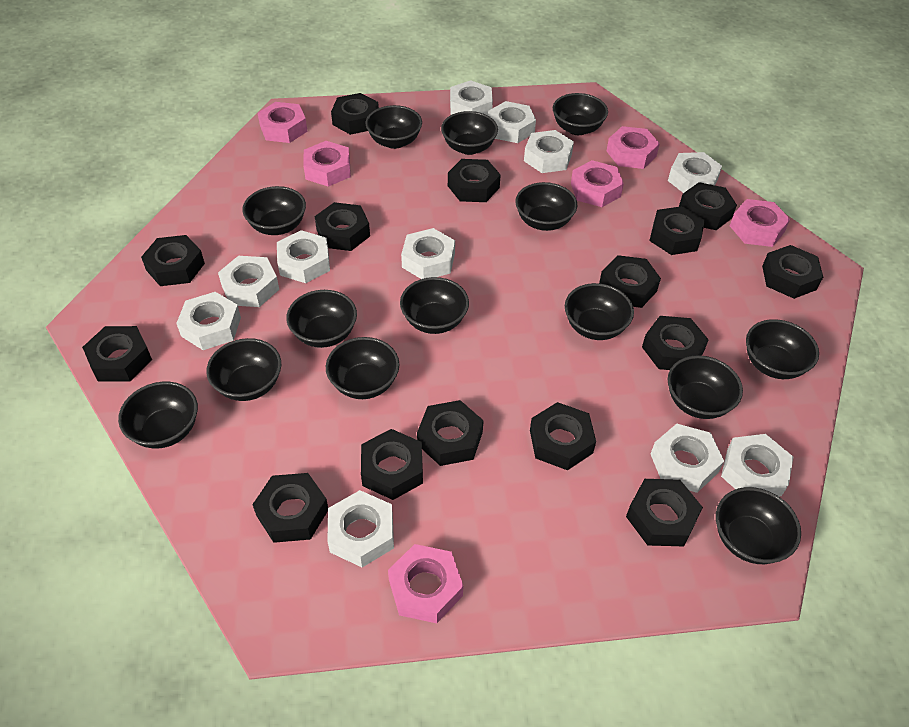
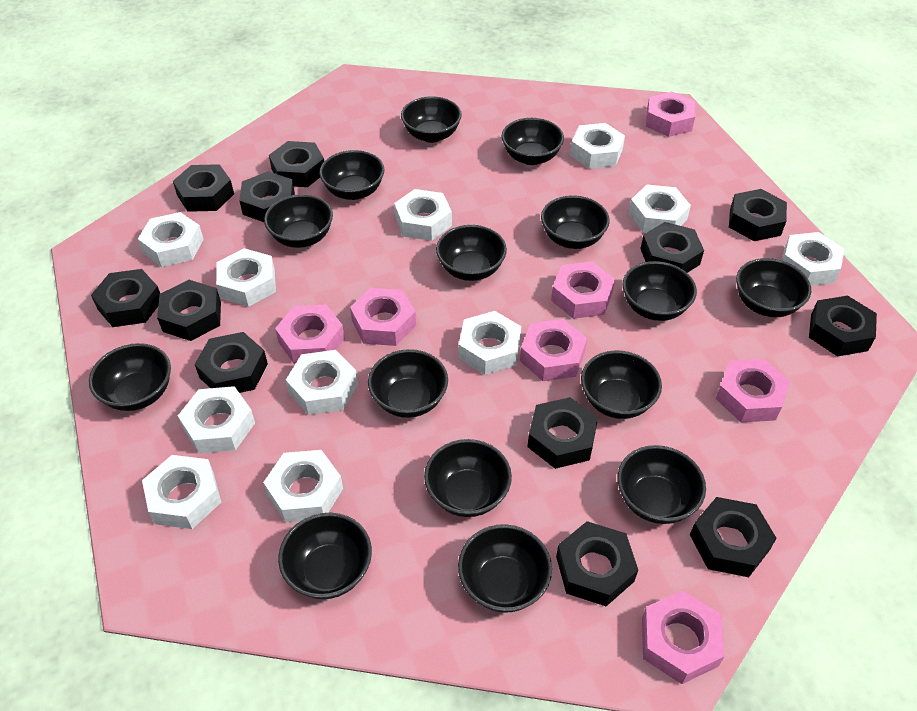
black bowl: [118,382,198,448] [206,338,281,401] [242,186,306,235] [286,290,357,348] [326,337,400,399] [366,105,422,149] [400,277,469,334] [441,111,498,155] [515,182,577,231] [553,93,608,135] [565,283,634,340] [668,355,743,419] [716,487,801,564] [746,319,819,379] = 14 -> [89,343,171,411] [264,194,333,248] [278,513,372,599] [319,150,384,200] [368,349,448,418] [401,96,462,143] [424,439,512,517] [436,225,507,281] [458,524,552,613] [502,118,564,165] [541,195,610,249] [581,350,662,419] [617,445,706,524] [622,261,697,321] [736,258,811,317] = 15
black nut: [82,326,152,382] [141,235,205,286] [252,473,328,543] [315,202,370,251] [331,93,379,135] [361,429,423,500] [417,400,484,466] [448,159,501,202] [530,402,596,470] [599,255,661,308] [626,479,703,546] [642,316,709,370] [649,206,705,255] [679,182,737,230] [762,245,823,299] = 15 -> [91,269,160,327] [157,280,221,341] [173,164,234,212] [195,332,268,393] [239,171,295,222] [269,141,324,187] [527,397,598,469] [556,521,638,606] [640,222,704,273] [690,497,777,577] [729,189,787,241] [809,295,877,357] = 12
pink nut: [258,102,307,143] [304,141,351,187] [388,544,463,623] [571,160,624,207] [607,126,660,169] [730,199,790,247] = 6 -> [275,305,345,364] [350,288,416,346] [520,319,587,381] [551,261,615,319] [642,591,725,684] [646,92,695,137] [716,359,790,423] = 7

